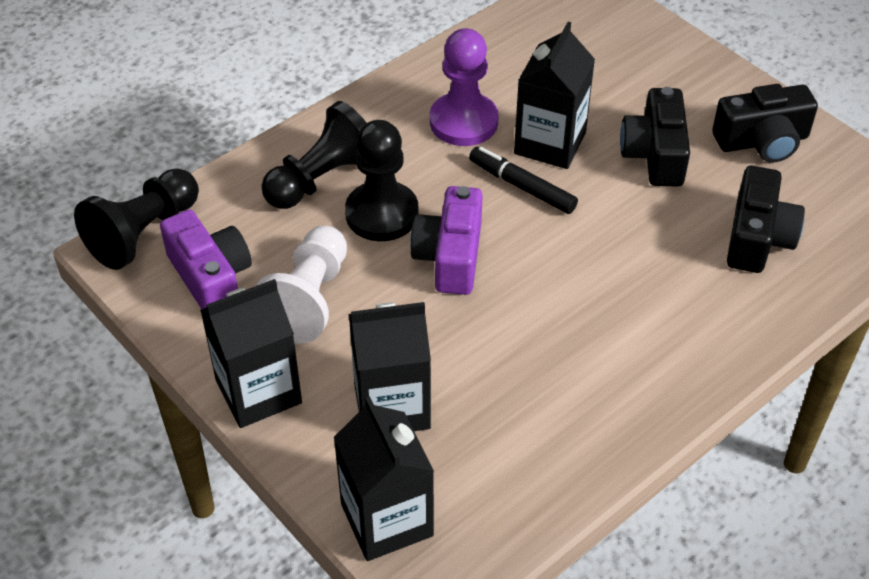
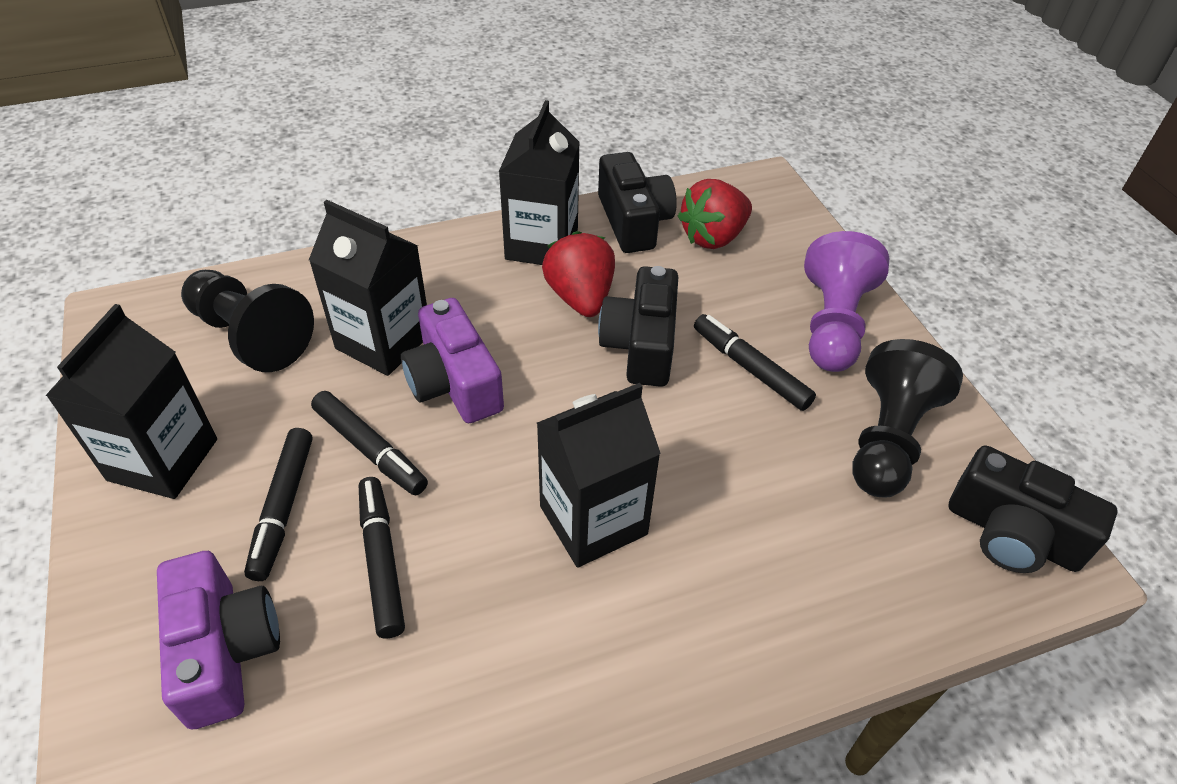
black marker: [469,147,578,214] = 1 -> [244,428,312,581] [311,391,428,496] [359,477,405,639] [694,314,816,411] = 4
black pawn: [74,168,199,270] [261,101,367,209] [345,120,419,241] = 3 -> [181,270,314,372] [852,339,963,497] = 2
red strawberry: none = 0 -> [542,231,615,317] [678,179,752,249] = 2
white pawn: [256,226,347,344] = 1 -> none = 0

